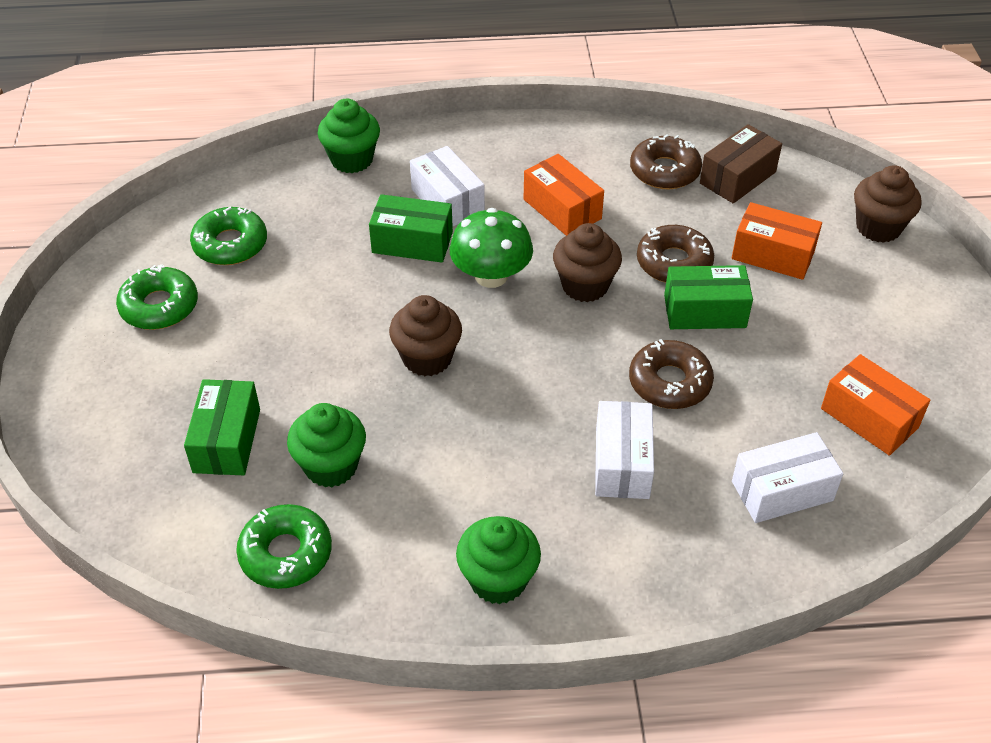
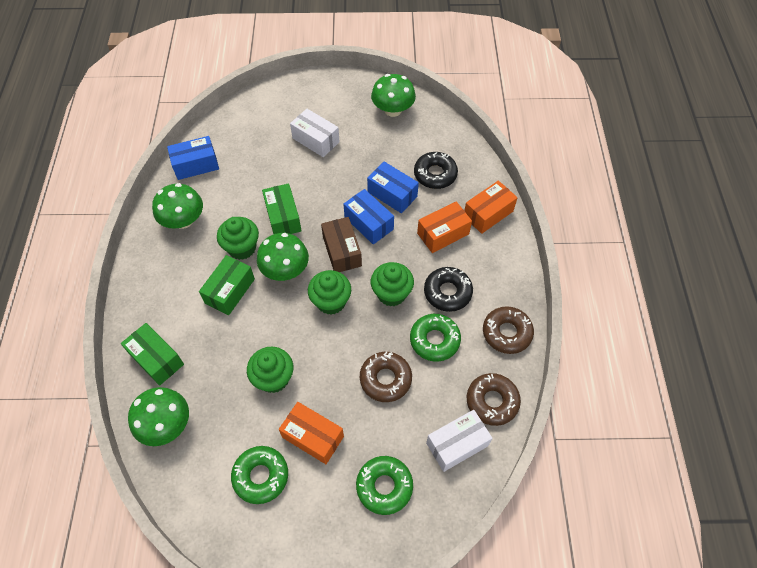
black donut: none = 0 -> [414,152,458,189] [424,267,473,312] = 2
blue box: none = 0 -> [167,136,219,180] [344,189,394,245] [367,161,419,213] = 3
brown cupcake: [389,295,462,376] [553,223,622,302] [854,165,922,243] = 3 -> none = 0
green cupcake: [287,403,366,487] [318,99,380,173] [456,516,541,604] = 3 -> [217,217,259,260] [247,347,293,393] [308,270,351,315] [371,262,414,307] = 4
green mushroom: [450,208,533,288] = 1 -> [128,387,189,446] [152,183,203,229] [257,233,309,281] [371,74,416,117] = 4
white box: [410,146,485,226] [595,401,654,499] [732,432,843,523] = 3 -> [290,109,340,157] [426,410,492,472] = 2

